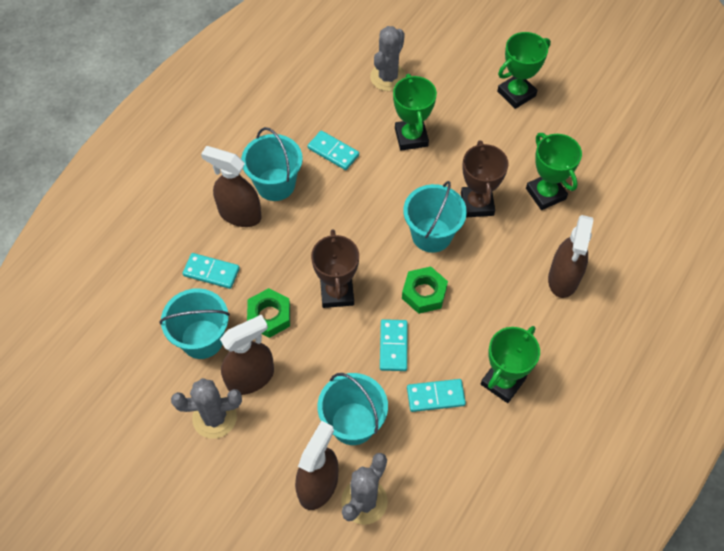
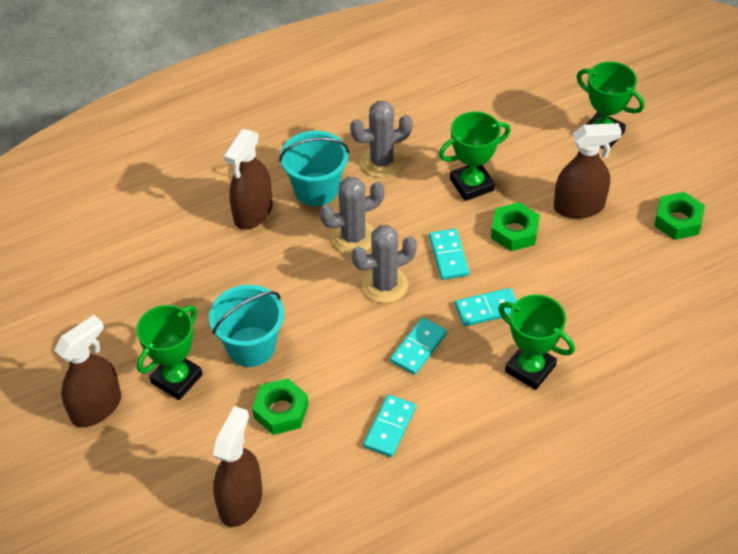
brown trophy: [311,230,359,308] [461,140,509,217] = 2 -> none = 0
green nut: [247,288,290,338] [402,266,448,314] = 2 -> [252,378,309,435] [491,202,540,251] [654,192,705,240] = 3
turquoise bucket: [159,288,230,359] [241,127,303,201] [317,373,388,445] [404,181,467,253] = 4 -> [209,285,284,367] [279,131,349,206] = 2

